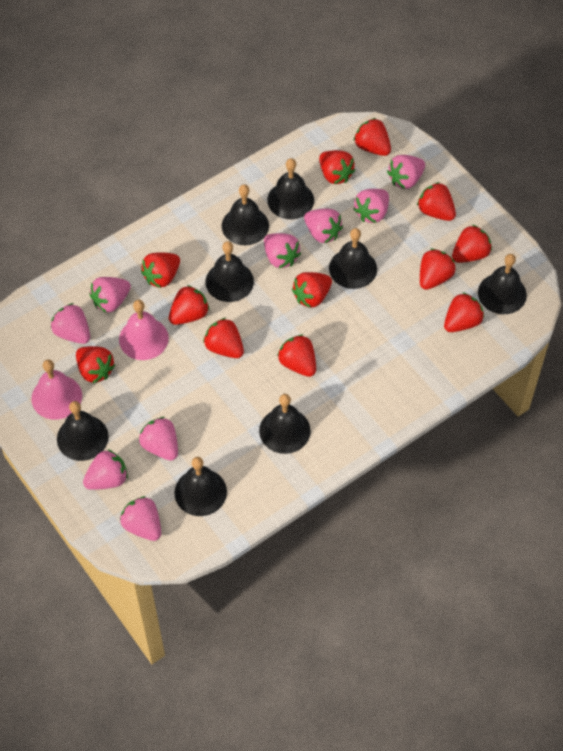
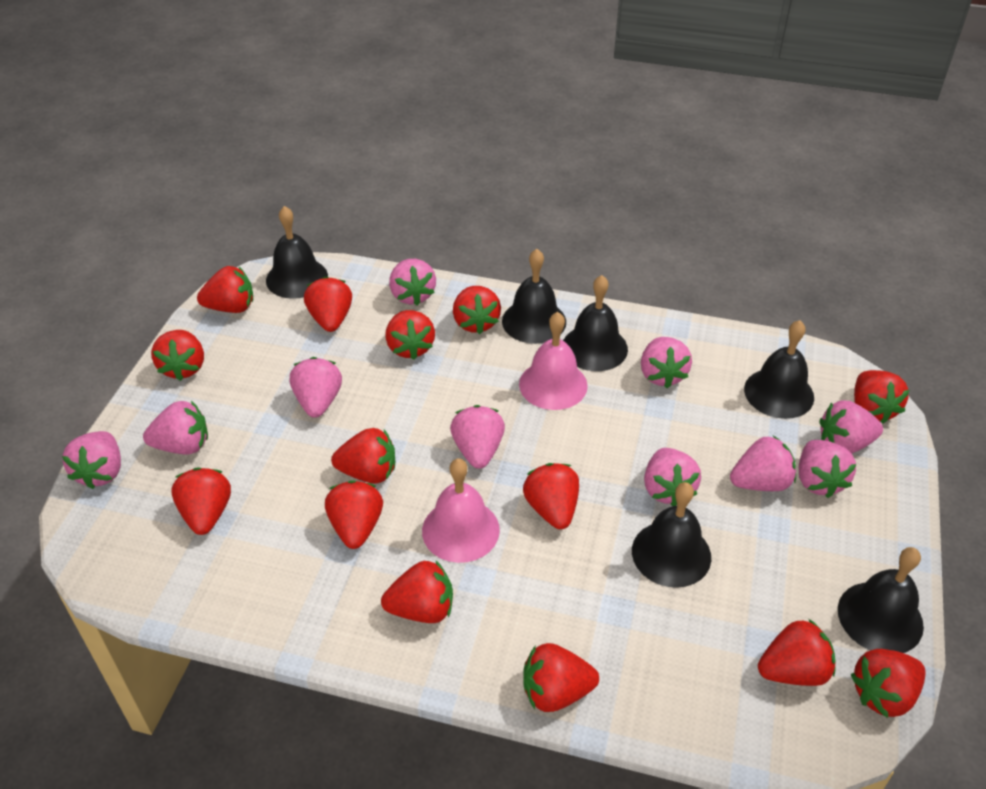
black bell: [57,401,108,461] [174,457,227,516] [206,241,254,302] [222,184,269,245] [259,394,311,454] [267,158,314,219] [329,228,377,289] [478,254,527,314] = 8 -> [266,206,328,299] [502,249,566,344] [563,275,628,371] [632,482,711,588] [744,320,814,419] [838,547,924,653] = 6
pink strawberry: [51,303,90,344] [83,449,128,490] [89,277,131,312] [120,496,161,541] [139,417,178,461] [264,233,301,268] [304,209,343,243] [353,189,389,223] [387,155,425,189] = 9 -> [62,431,121,489] [143,401,208,455] [290,357,342,418] [389,259,436,306] [450,405,505,469] [641,337,692,388] [644,448,701,506] [730,436,796,491] [799,440,856,498] [819,401,883,453] = 10
red strawberry: [76,346,115,383] [141,252,180,288] [169,285,210,325] [203,318,244,358] [277,334,316,377] [292,272,332,308] [319,150,355,184] [354,118,391,156] [417,182,456,221] [420,249,456,290] [444,292,484,332] [452,225,492,263] = 12 -> [151,330,204,381] [172,468,231,535] [197,266,253,313] [304,276,352,332] [325,480,383,549] [331,428,395,484] [381,560,453,623] [385,310,435,360] [453,286,501,334] [523,463,579,529] [523,643,599,712] [758,619,836,686] [851,649,926,718] [854,370,909,424] = 14

